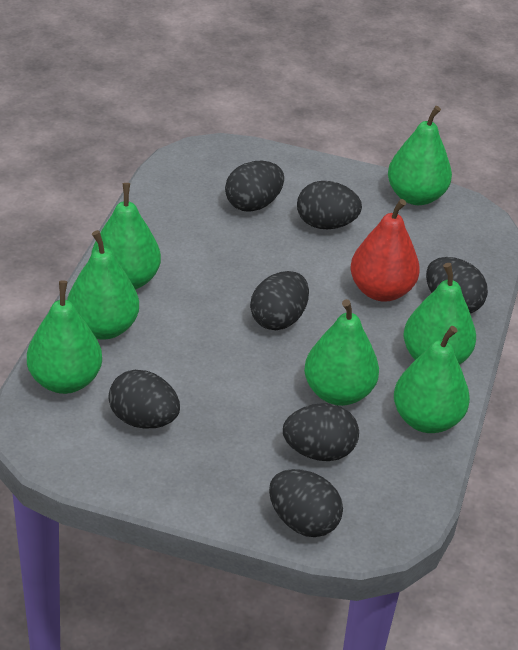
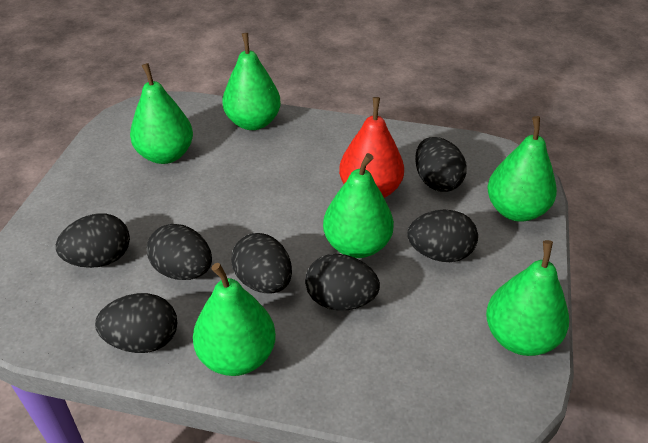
green pear: [27,280,102,394] [67,230,139,340] [91,183,161,290] [304,299,379,406] [388,106,452,205] [394,326,470,433] [404,263,476,365] = 7 -> [130,63,193,164] [193,263,276,376] [222,33,281,130] [323,153,394,258] [486,240,569,356] [487,116,557,222] = 6

